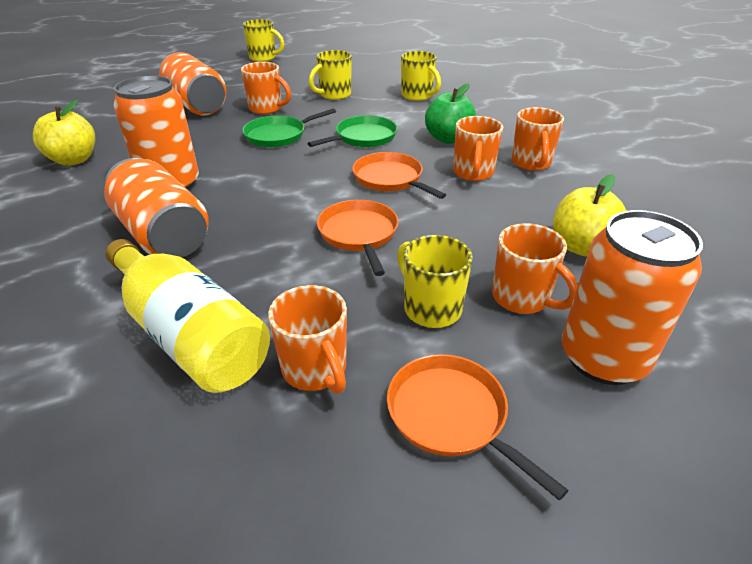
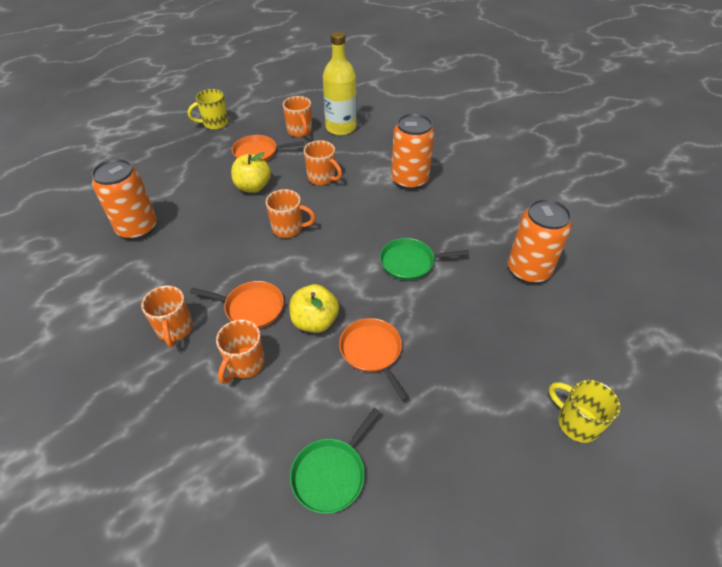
green apple: [425,83,477,144] = 1 -> none = 0
orange can: [104,158,209,257] [113,75,199,190] [159,52,226,115] [562,210,703,385] = 4 -> [91,159,157,240] [391,113,435,190] [508,199,572,284] = 3
yellow mug: [243,19,284,62] [309,50,352,100] [397,235,473,328] [401,51,441,101] = 4 -> [188,89,228,130] [549,380,621,443] = 2

